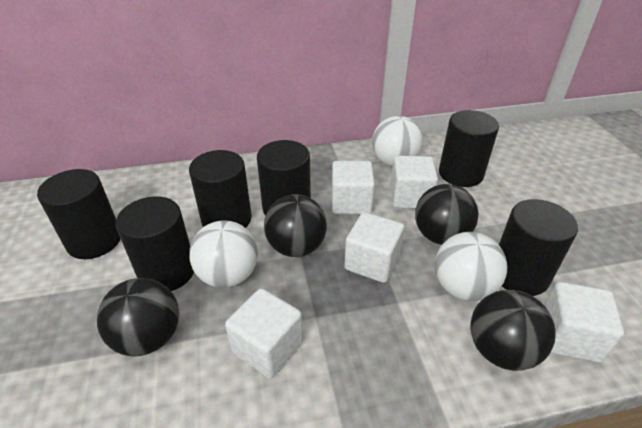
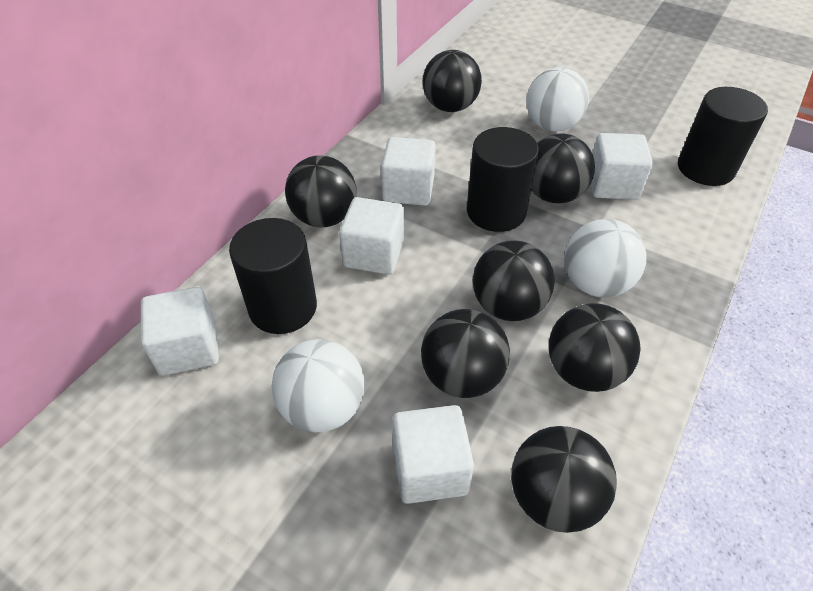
black ball: [97,278,179,357] [264,194,327,257] [415,184,479,245] [470,290,556,371] = 4 -> [285,155,356,228] [421,309,510,398] [423,50,482,112] [473,240,554,321] [511,426,617,533] [531,134,595,203] [549,303,641,392] = 7
black cylinder: [37,169,121,259] [116,196,194,291] [189,150,252,228] [257,140,311,216] [439,110,499,187] [499,199,578,296] = 6 -> [229,218,317,334] [467,127,539,232] [678,87,768,186] = 3

